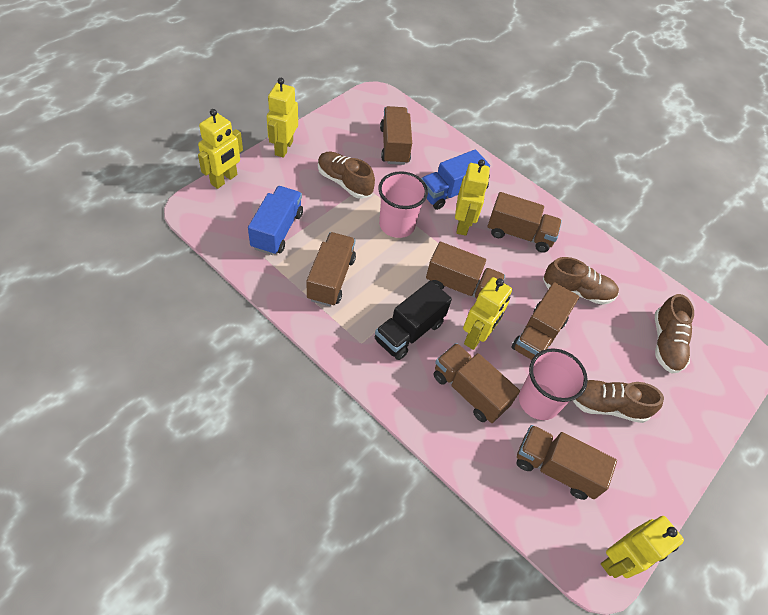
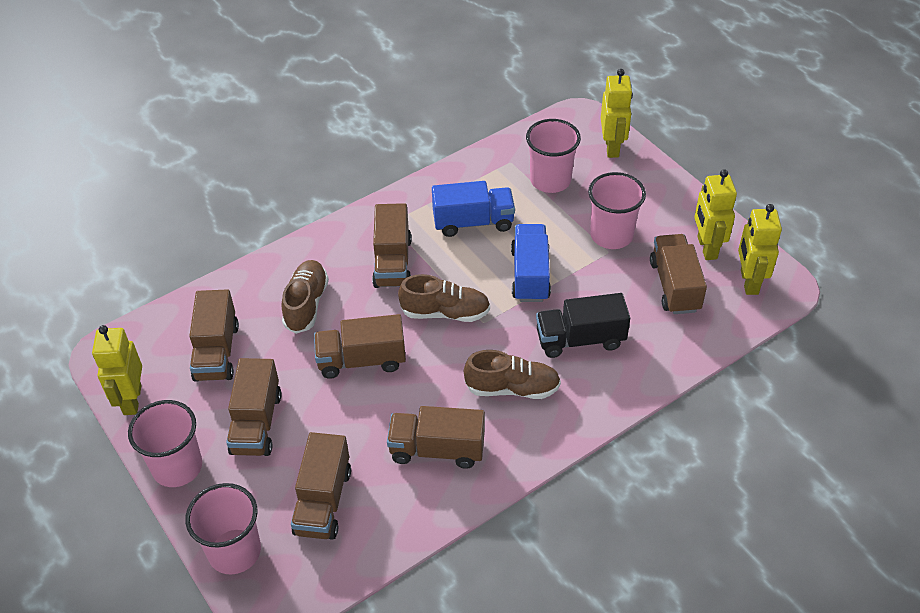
brown shoe: [318,152,375,199] [543,257,619,305] [572,380,664,423] [655,294,694,374] = 4 -> [281,260,329,334] [398,274,490,322] [464,350,561,399] = 3
pink cup: [378,171,428,238] [519,348,588,420] = 2 -> [128,400,202,487] [185,483,261,575] [526,119,581,193] [588,172,646,249] = 4
yellow robot: [198,109,243,189] [267,78,298,158] [455,159,490,236] [463,277,512,350] [601,516,684,578] = 5 -> [92,325,142,415] [601,69,633,158] [694,169,737,260] [738,204,782,295] = 4

